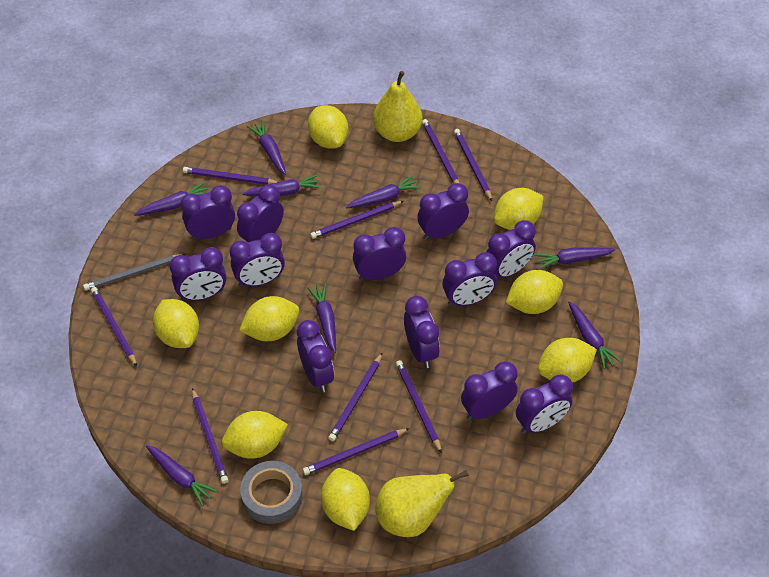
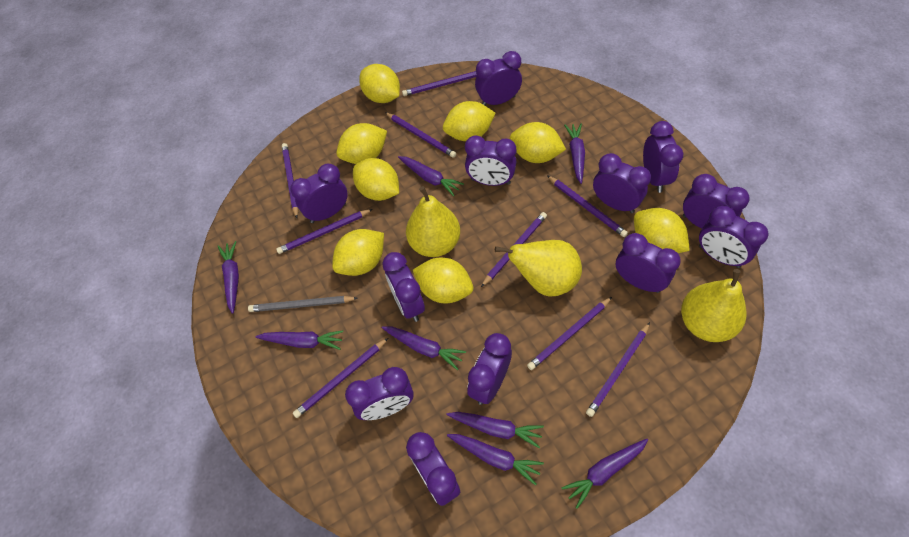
grey tape: [240,461,303,524] = 1 -> none = 0
yellow pear: [373,71,423,142] [375,470,469,537] = 2 -> [406,186,460,257] [495,240,582,297] [681,269,746,342] = 3

